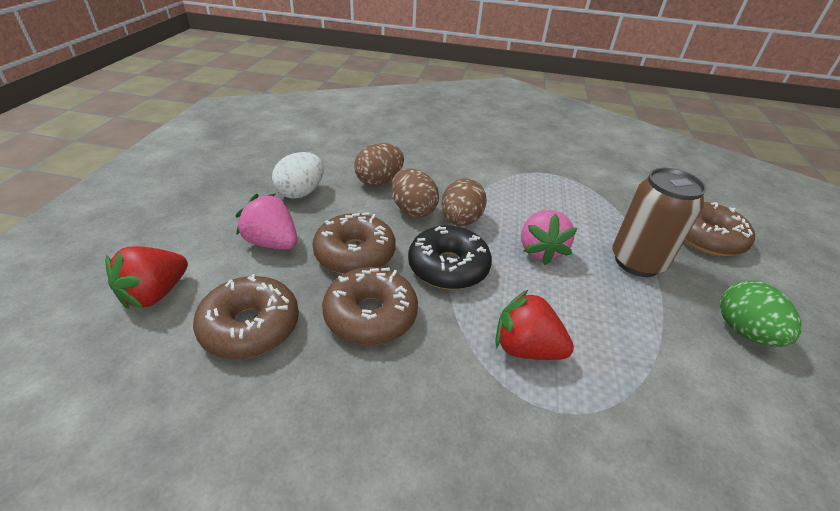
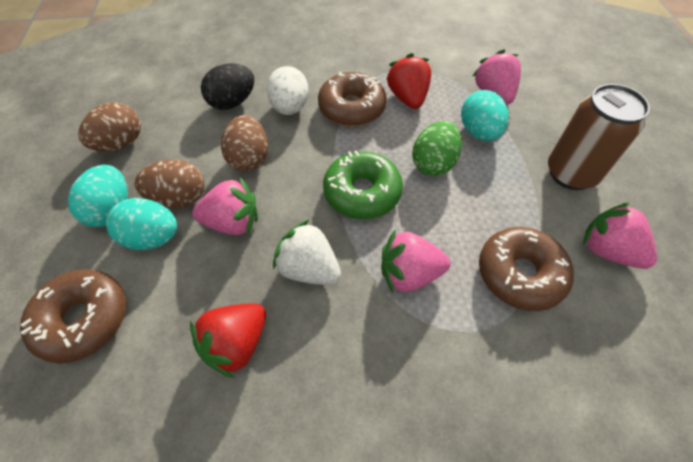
black donut: [408,226,492,290] = 1 -> none = 0
black egg: none = 0 -> [201,63,254,110] = 1
brown donut: [193,274,299,359] [312,212,396,274] [322,267,418,345] [684,202,755,256] = 4 -> [20,269,126,364] [318,72,387,127] [479,227,574,311] = 3
green donut: none = 0 -> [323,151,403,219] = 1
pink strawberry: [235,194,297,250] [521,210,578,265] = 2 -> [192,177,258,235] [381,230,450,293] [473,49,521,105] [583,202,657,269] = 4
turquoise egg: none = 0 -> [68,165,128,227] [106,198,177,250] [461,90,508,141] = 3
white strawberry: none = 0 -> [273,219,341,285] = 1

